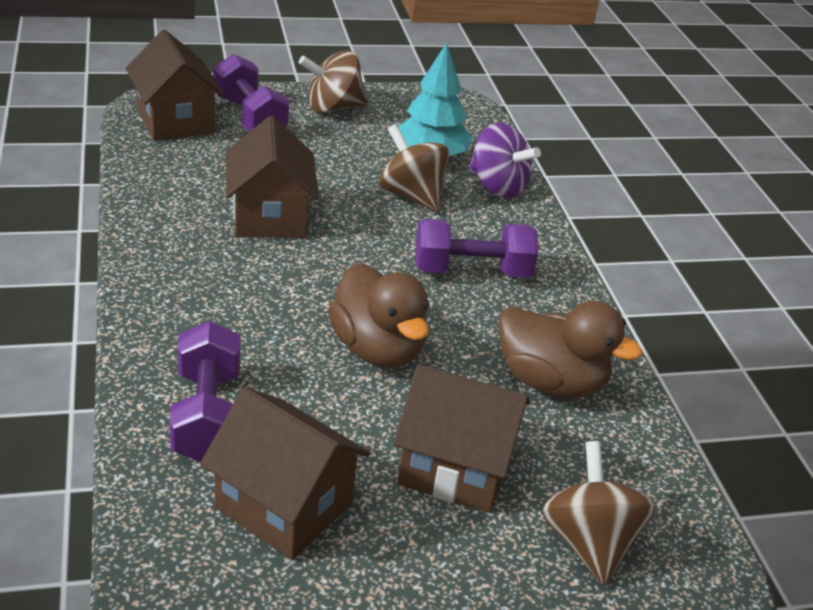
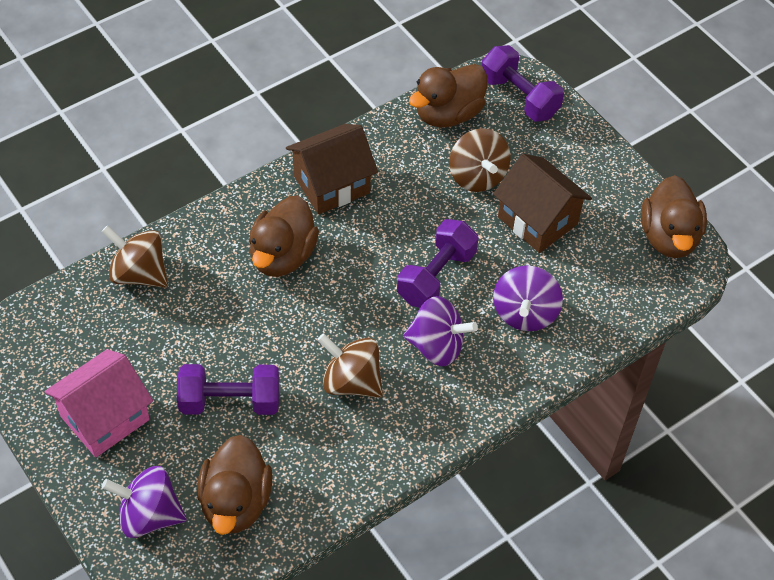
brown duck: [328,263,429,368] [498,301,642,398] = 2 -> [197,435,273,535] [249,195,319,277] [409,64,487,127] [641,175,707,258] = 4
brown house: [126,30,224,141] [200,387,371,560] [226,116,319,238] [393,364,530,513] = 4 -> [286,124,378,214] [493,154,592,253] = 2
pink house: none = 0 -> [44,349,153,457] = 1
purple spinning top: [469,123,541,198] = 1 -> [102,466,187,538] [403,296,478,366] [493,266,563,331] = 3
turquoise tree: [398,42,472,156] = 1 -> none = 0

